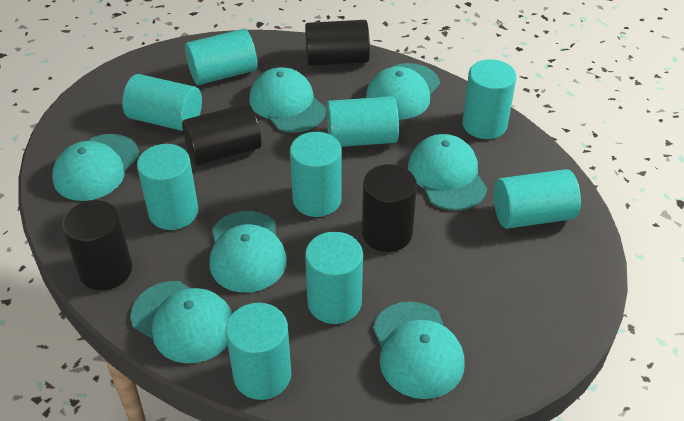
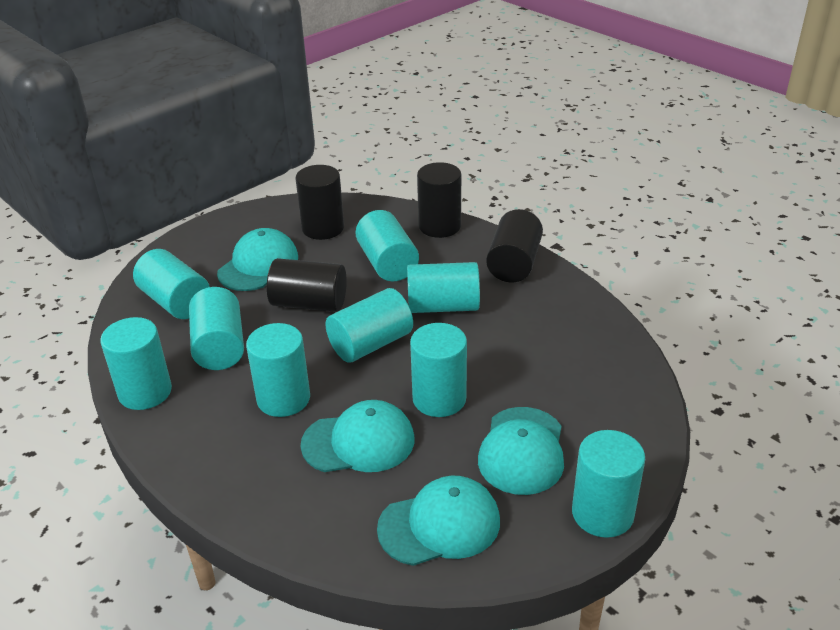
turquoise cap: [52,134,139,201] [130,281,232,363] [209,211,287,293] [249,67,326,133] [366,63,440,120] [373,301,465,399] [408,134,487,211] = 7 -> [217,228,298,291] [300,400,414,472] [377,476,500,566] [478,407,564,495] = 4

